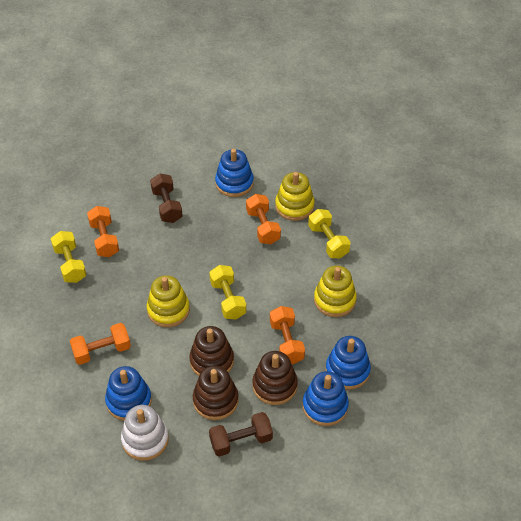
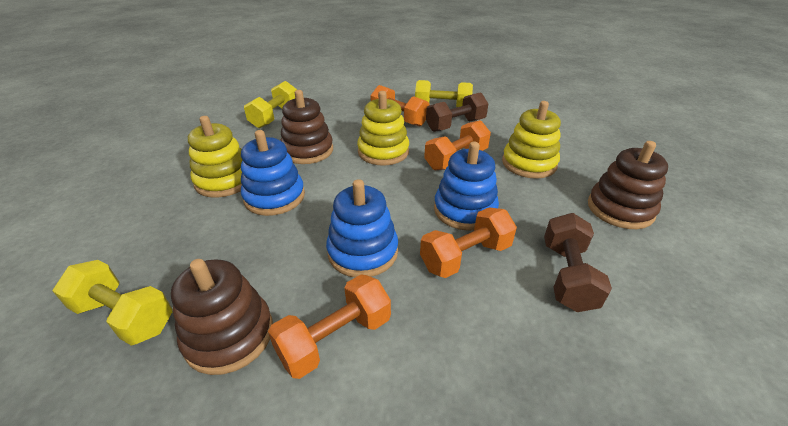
blue stacking toy: [105,366,152,421] [215,149,254,197] [303,371,349,426] [326,336,371,390] = 4 -> [241,130,305,216] [326,179,398,277] [434,142,499,231] = 3
white stacking toy: [121,405,169,461] = 1 -> none = 0

